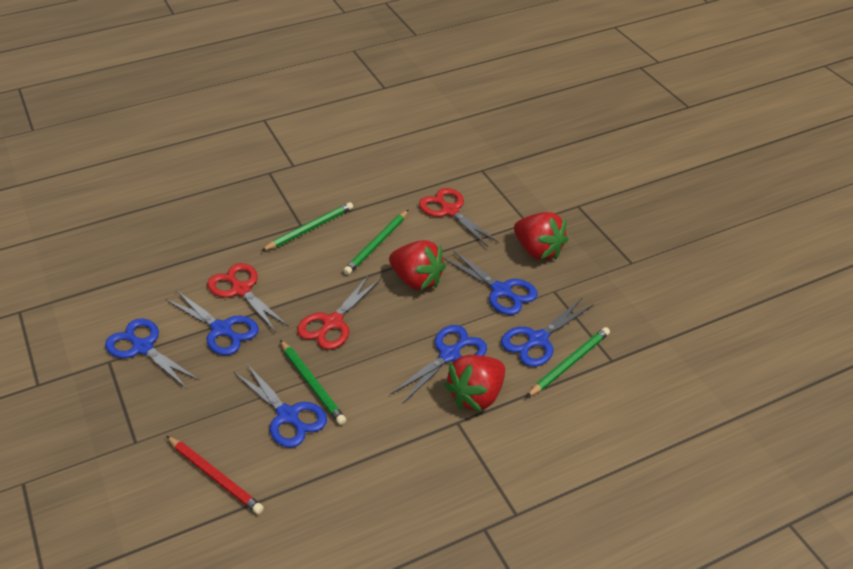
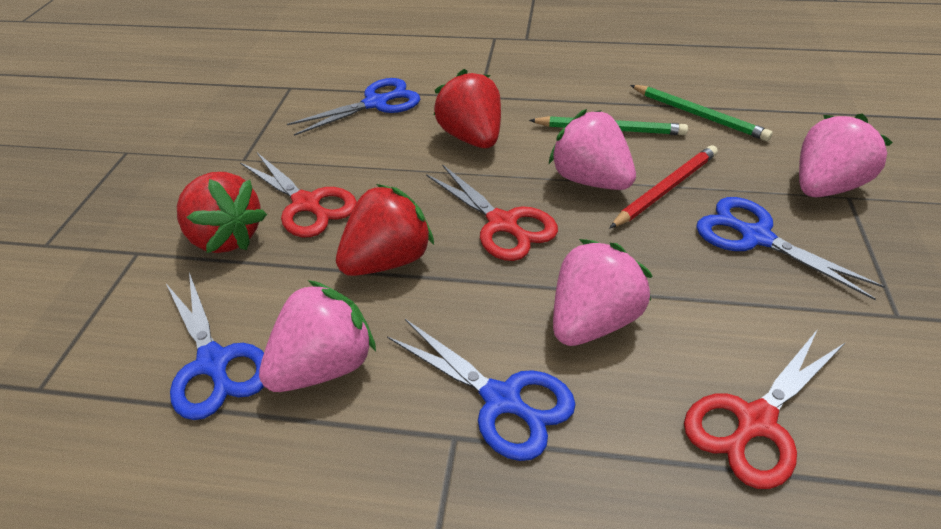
blue scissors: [105,319,200,389] [165,290,259,355] [234,364,327,448] [390,325,487,404] [444,250,538,315] [501,298,594,367] = 6 -> [166,272,264,420] [287,78,420,136] [387,319,576,461] [696,197,885,300] = 4
green pencil: [261,202,353,251] [280,340,346,425] [343,210,409,275] [526,327,610,398] = 4 -> [529,116,688,135] [630,85,773,141] = 2
pink strawberry: none = 0 -> [259,280,376,392] [549,109,636,190] [553,239,652,346] [799,113,893,197] = 4

